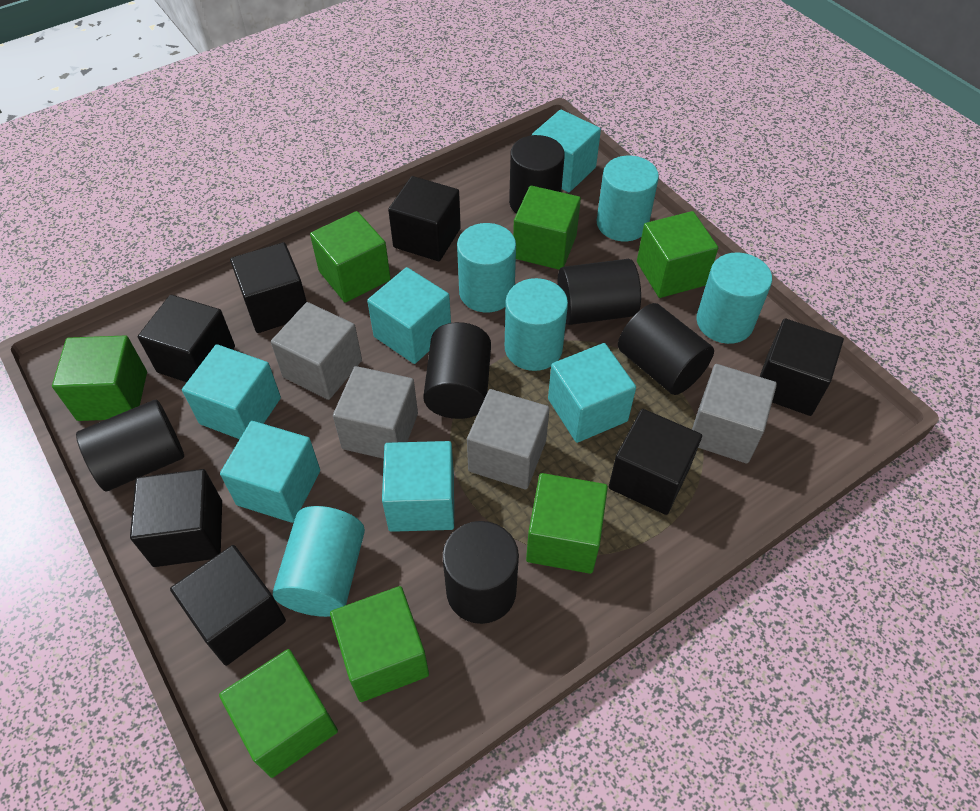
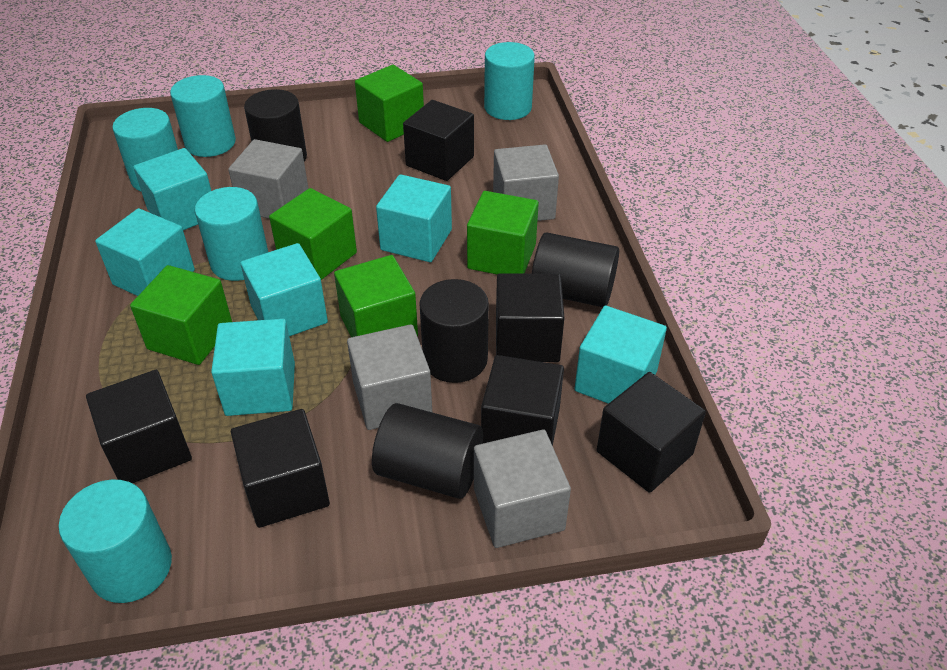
black cube: [130,469,222,567] [138,295,235,382] [170,545,286,666] [230,242,307,333] [388,176,461,261] [609,409,702,515] [760,318,844,416] = 7 -> [86,370,192,483] [231,409,330,528] [403,100,474,181] [481,355,564,446] [496,273,564,362] [597,372,706,493] = 6
black cylinder: [76,400,184,492] [423,322,491,419] [442,521,519,624] [509,135,565,214] [557,259,641,325] [618,303,714,395] = 6 -> [244,89,307,162] [372,403,483,499] [419,279,489,383] [532,232,619,307] = 4
green cube: [52,335,147,421] [219,649,338,778] [310,211,391,303] [330,586,429,702] [513,185,581,270] [526,473,608,574] [637,211,718,298] = 7 -> [130,265,232,365] [269,188,357,280] [334,255,418,337] [355,65,424,142] [467,191,539,275] = 5

